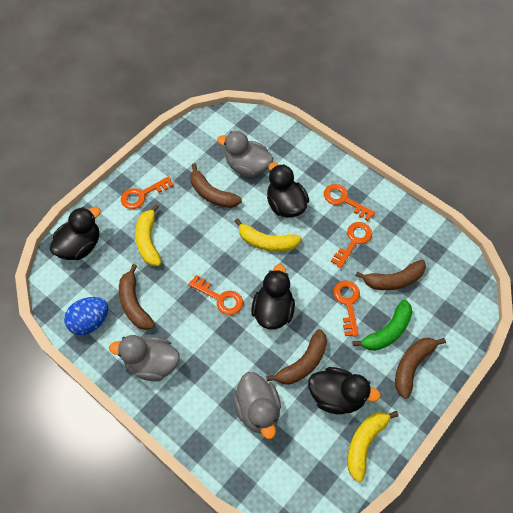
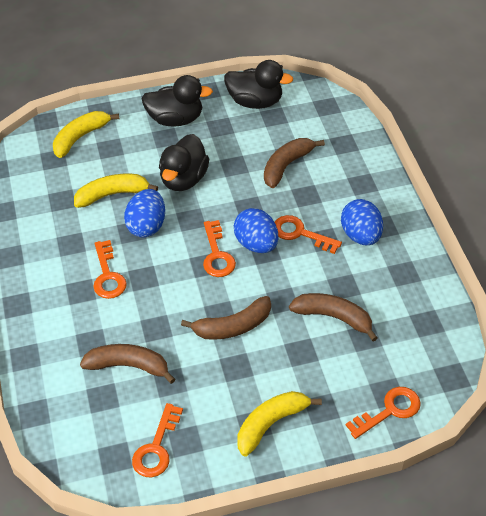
black duck: [49,207,101,260] [251,264,295,330] [267,162,309,218] [308,367,381,414] = 4 -> [141,75,213,127] [159,134,209,191] [224,60,293,109] = 3
blue egg: [64,297,108,335] = 1 -> [124,189,165,238] [234,208,279,253] [341,199,383,245] = 3
brown banana: [119,264,155,330] [190,163,242,208] [266,329,327,385] [355,260,426,290] [395,338,446,399] = 5 -> [80,344,175,384] [181,296,271,340] [264,138,325,188] [289,293,378,341] = 4
green banana: [353,299,412,351] = 1 -> none = 0
grey duck: [109,335,180,381] [217,131,273,177] [233,372,281,439] = 3 -> none = 0

